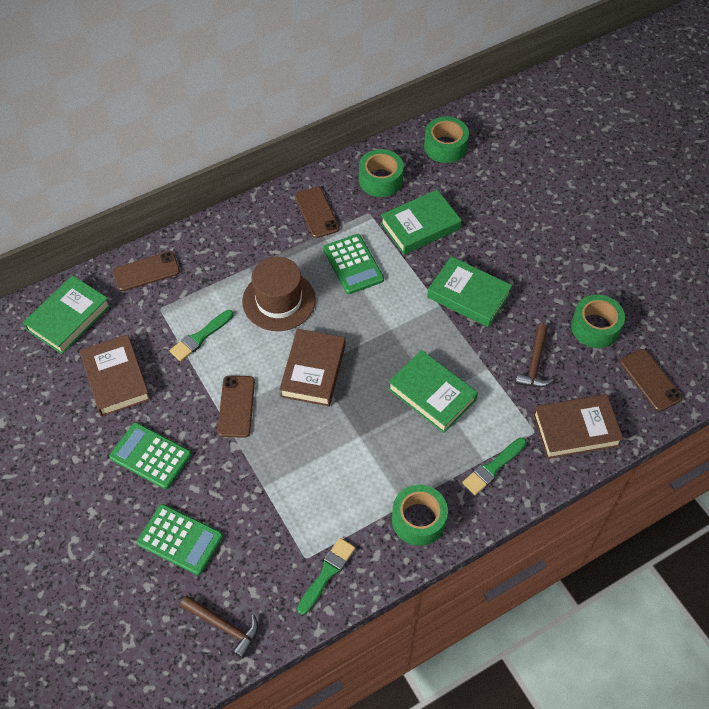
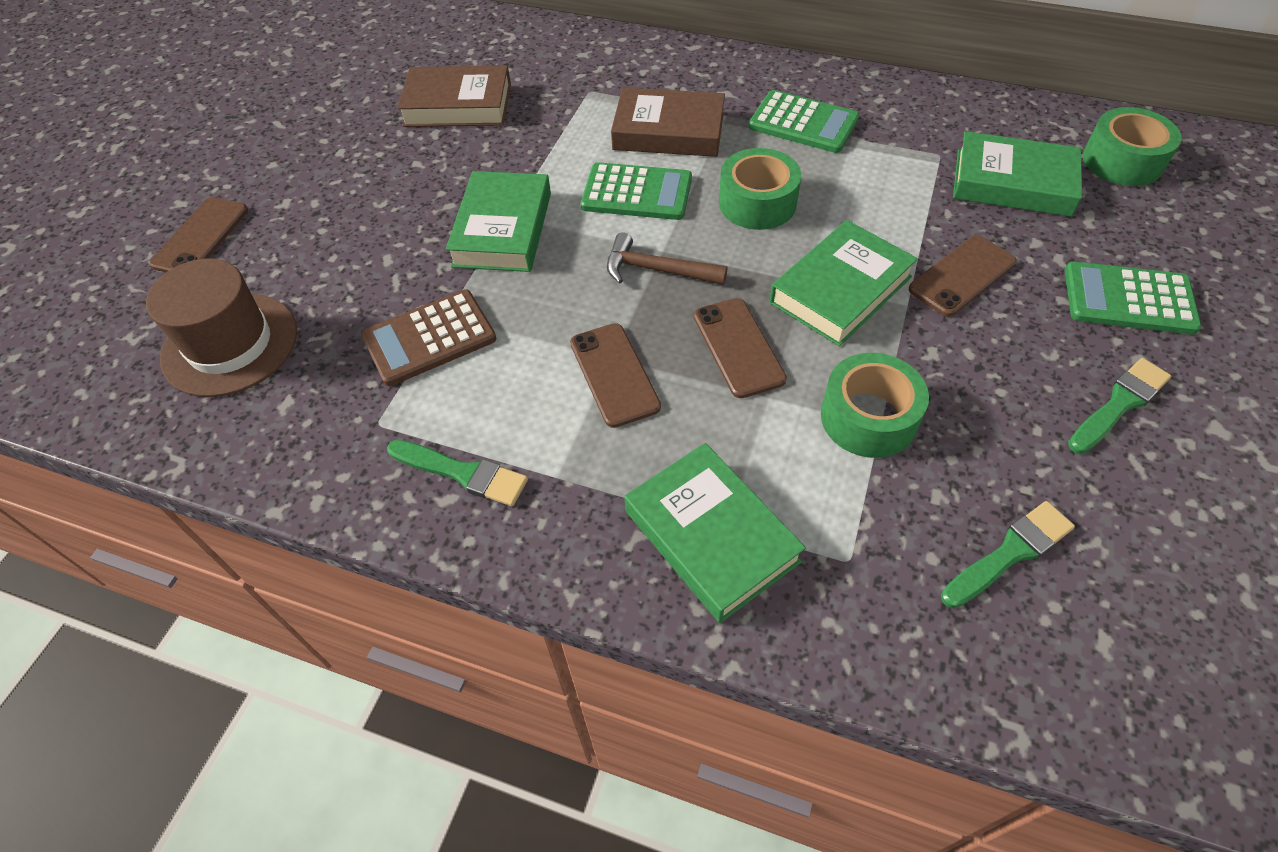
brown book: [80,334,151,417] [279,329,346,406] [533,394,624,459] = 3 -> [397,65,511,127] [611,88,725,157] = 2
brown calculator: none = 0 -> [361,289,496,386] = 1
brown hammer: [180,596,258,659] [515,324,554,387] = 2 -> [607,232,727,285] = 1
green tape: [359,149,404,197] [392,485,448,546] [424,116,469,163] [571,294,625,348] = 4 -> [719,148,801,230] [821,353,929,458] [1083,107,1182,186] = 3

